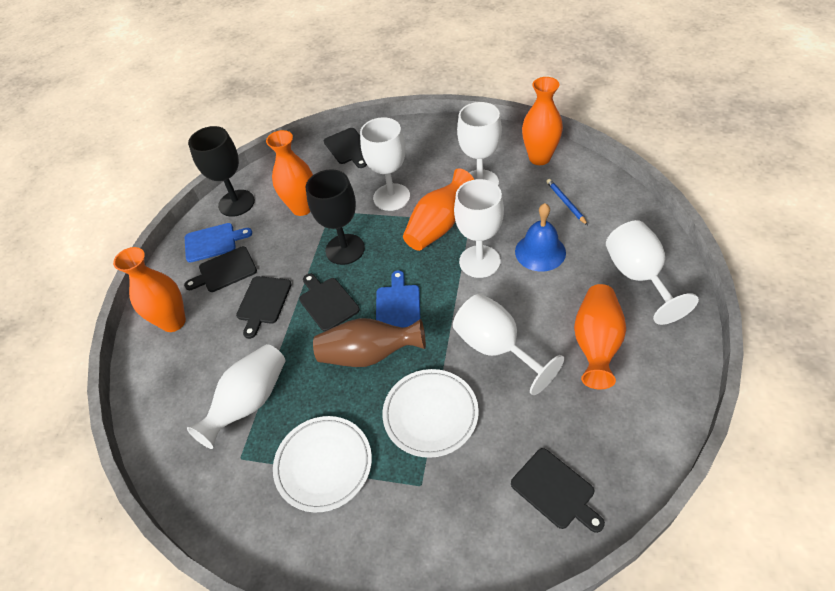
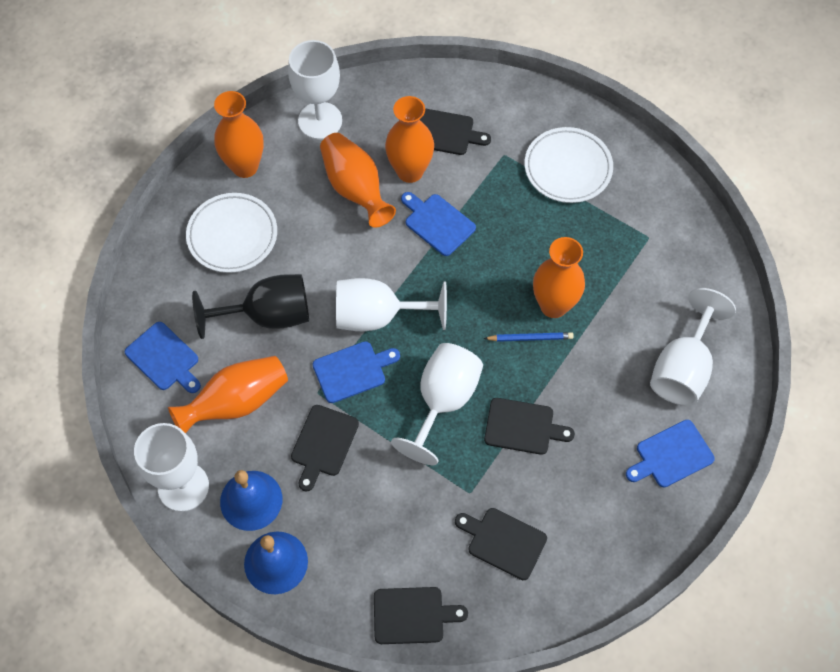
black goblet: [188,126,255,217] [305,169,365,265] = 2 -> [192,274,309,339] = 1
blue bell: [515,203,566,272] = 1 -> [220,470,282,531] [244,532,308,594] = 2
blue cutting board: [185,223,252,262] [376,270,420,328] = 2 -> [125,322,201,393] [313,341,400,403] [401,192,476,256] [626,420,715,488] = 4
brown vase: [313,318,426,367] = 1 -> none = 0
white vase: [187,344,285,449] = 1 -> none = 0

